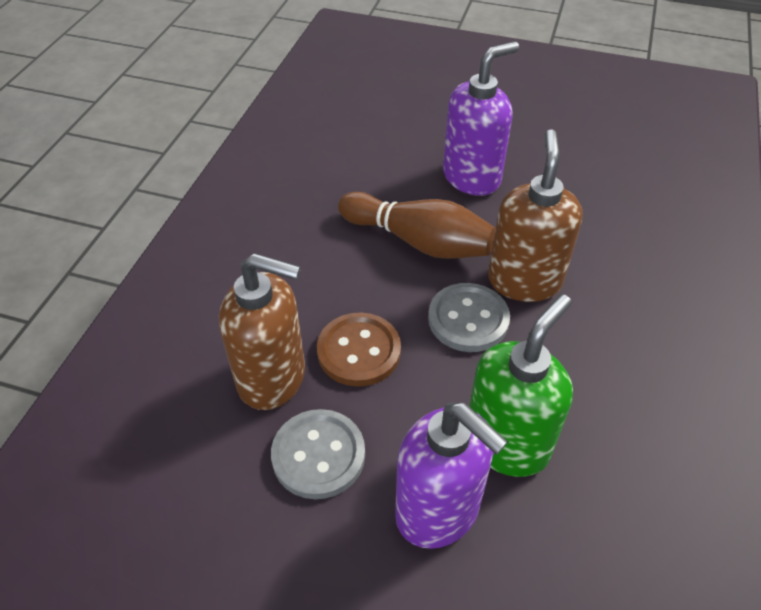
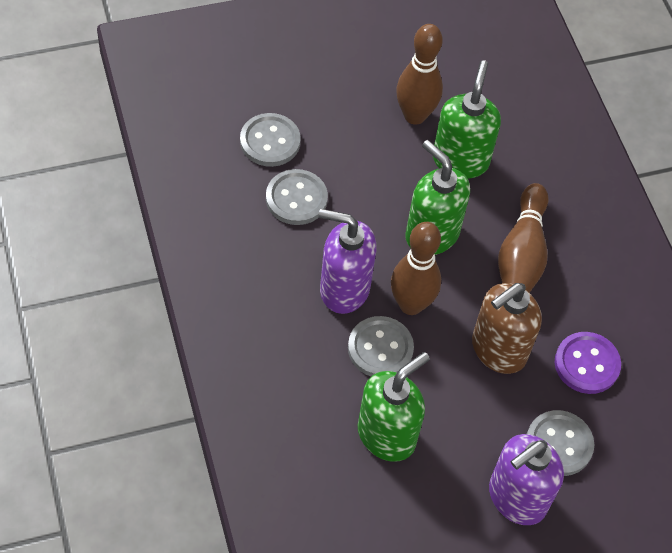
brown bowling pin: [338,192,496,259] = 1 -> [391,222,441,315] [396,24,443,125] [498,183,548,293] = 3
brown button: [317,313,401,387] = 1 -> none = 0
brown soap dispenser: [219,253,305,410] [488,129,582,302] = 2 -> [472,283,542,374] = 1
green soap dispenser: [469,294,573,477] = 1 -> [358,352,430,462] [405,140,470,255] [433,60,501,179] = 3
grey button: [271,409,365,499] [428,283,510,352] = 2 -> [240,113,301,167] [266,169,328,225] [348,316,414,376] [527,410,594,476] = 4
purple button: none = 0 -> [555,332,621,394] = 1

